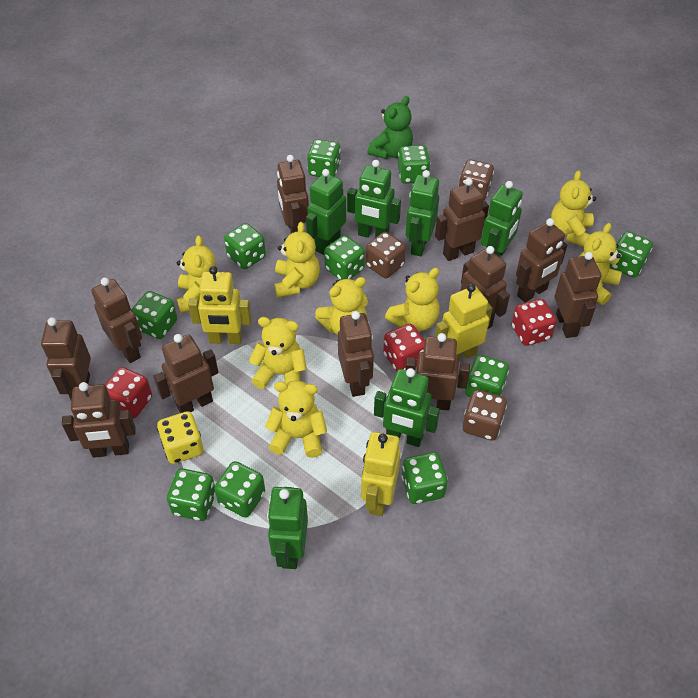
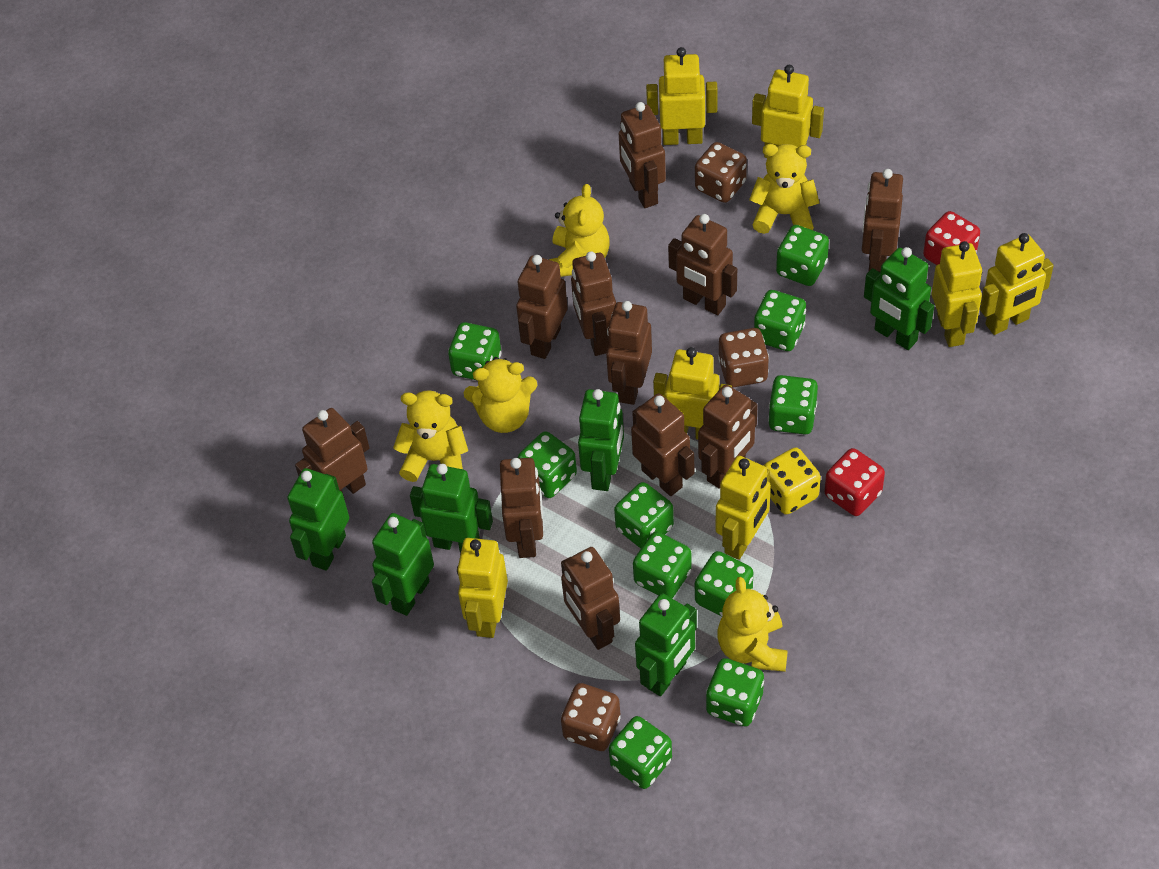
green teddy bear: [367,96,413,159] = 1 -> none = 0
red dice: [105,367,152,419] [383,324,425,372] [512,299,557,346] = 3 -> [825,448,885,516] [923,211,980,265] = 2
yellow robot: [188,266,252,344] [361,432,401,516] [435,284,493,362] = 3 -> [457,538,508,638] [646,47,717,145] [653,347,732,440] [716,456,771,560] [752,65,824,158] [932,241,982,347] [980,233,1054,335] = 7
yellow teddy bear: [177,236,219,313] [249,317,307,389] [265,380,327,458] [274,222,320,298] [315,277,368,335] [385,268,440,331] [551,170,596,247] [578,223,622,305] = 8 -> [393,390,468,482] [464,357,537,433] [549,184,610,277] [717,577,788,672] [749,144,820,234] = 5

